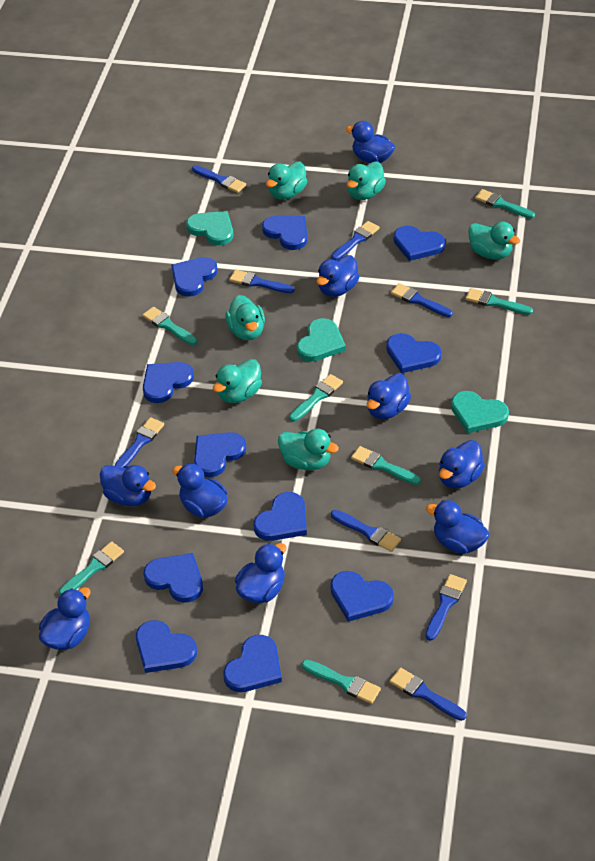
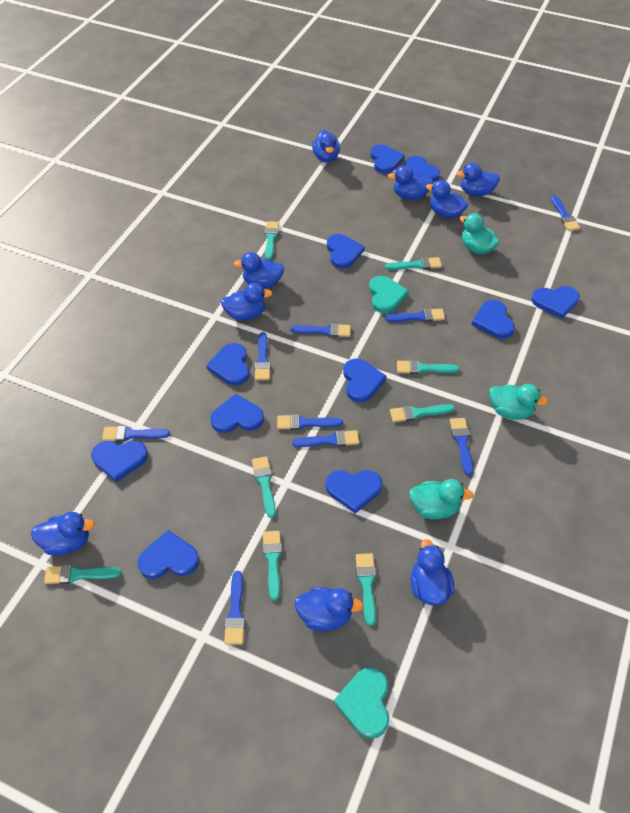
blue brush: [115,417,164,468] [192,165,246,193] [229,270,294,293] [331,221,380,261] [331,510,401,552] [389,668,467,721] [391,283,453,317] [425,574,467,641] = 8 -> [102,426,170,441] [224,571,245,645] [255,332,270,380] [277,414,343,430] [291,323,351,337] [292,430,359,447] [385,308,445,322] [450,418,473,475] [551,195,580,231] = 9
turquoise brush: [59,541,124,595] [142,307,197,345] [289,374,343,422] [302,660,381,704] [351,446,421,485] [465,288,533,315] [475,189,535,219] = 7 -> [44,565,121,584] [252,456,276,518] [263,531,282,601] [265,221,279,260] [356,553,376,626] [385,257,442,270] [390,404,455,422] [397,360,460,374] = 8
turquoise duck: [213,359,262,403] [225,295,265,340] [266,162,307,200] [278,429,339,470] [347,161,386,200] [468,221,520,260] = 6 -> [409,479,473,520] [460,213,499,254] [489,384,548,420] = 3
turquoise heart: [186,211,233,245] [297,318,346,362] [451,391,509,433] = 3 -> [334,667,389,739] [369,276,409,313] = 2

